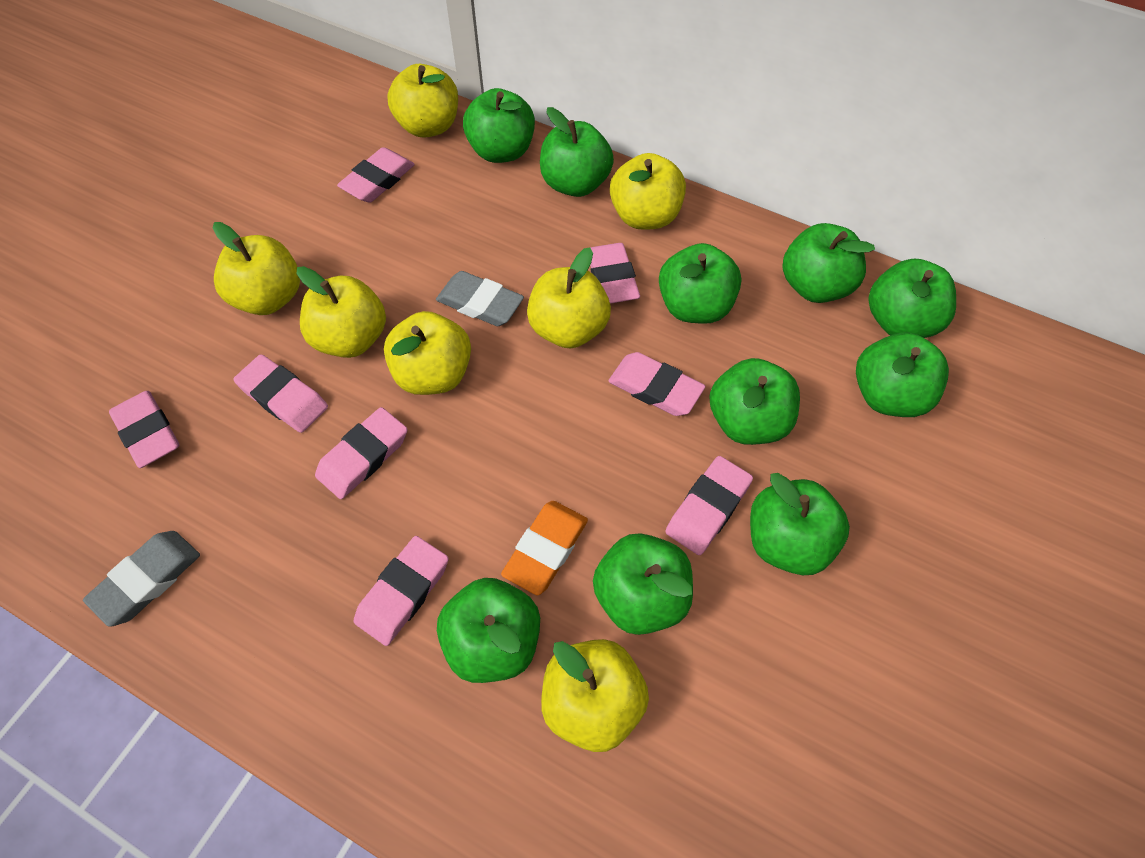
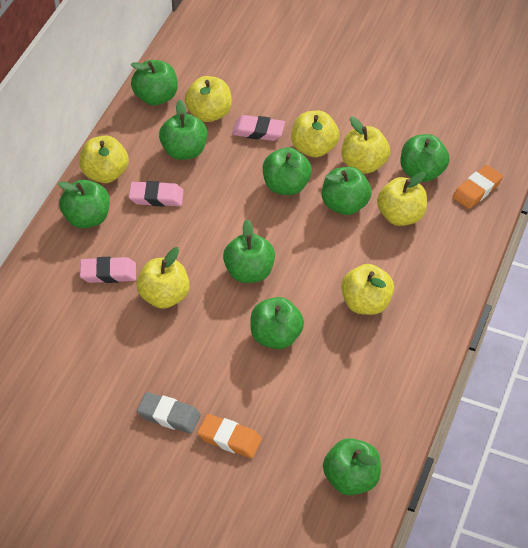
green apple: [437,578,540,683] [463,88,535,163] [540,107,614,197] [593,533,693,635] [659,243,741,324] [709,358,800,445] [750,473,850,575] [783,223,875,303] [856,332,949,417] [868,259,956,338] = 10 -> [58,180,110,229] [130,60,178,105] [159,100,207,160] [223,219,275,283] [250,297,304,349] [263,147,312,195] [322,167,372,215] [323,438,381,496] [401,134,450,182] = 9
grey eraser: [83,531,200,627] [436,271,524,326] = 2 -> [137,392,201,434] = 1
orange eraser: [501,501,588,596] = 1 -> [198,414,262,458] [453,165,503,209] = 2
pink eraser: [109,391,179,468] [233,354,328,433] [315,407,407,499] [337,147,415,203] [354,536,449,646] [590,243,640,304] [609,352,705,416] [665,456,753,555] = 8 -> [80,257,136,283] [129,181,184,207] [232,115,285,141] = 3

